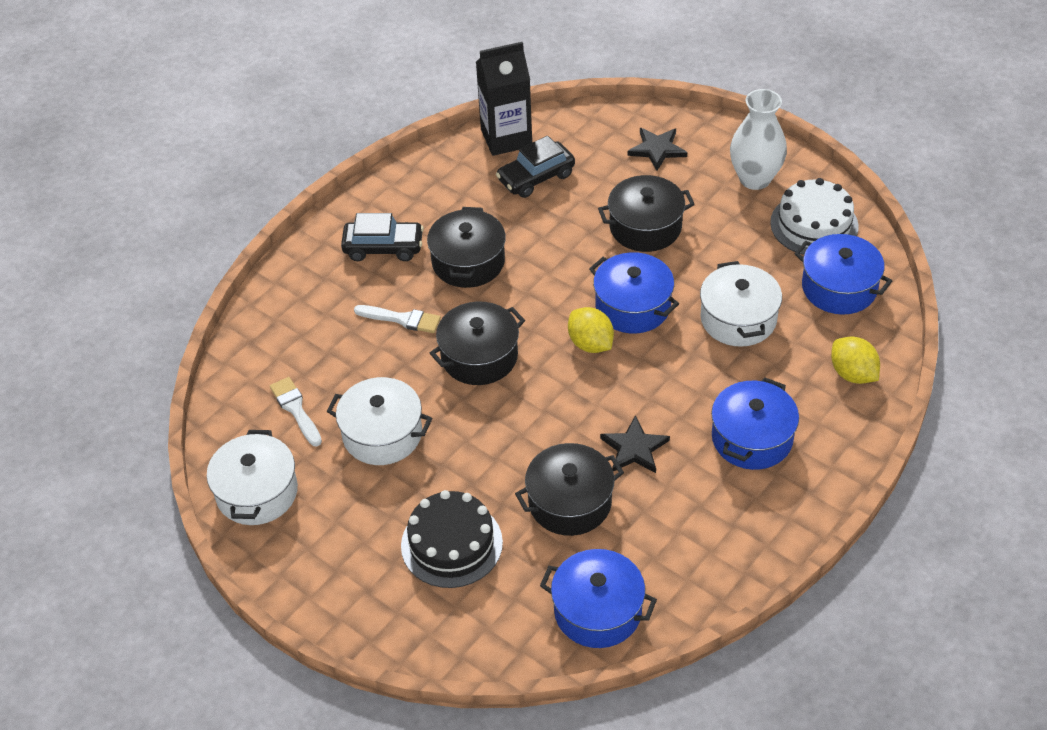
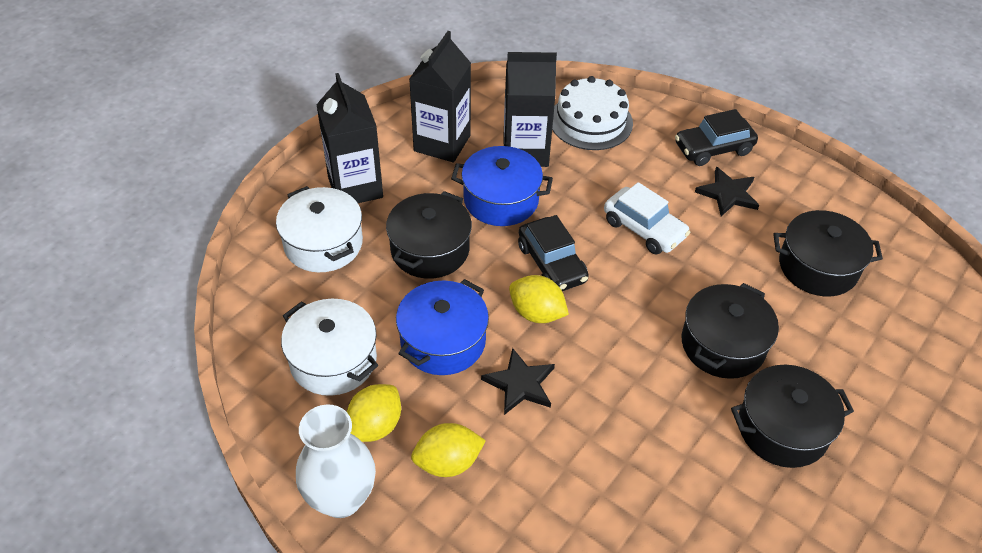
black cake: [401,490,503,588] = 1 -> none = 0
black carton: [476,42,532,156] = 1 -> [316,73,383,203] [409,31,471,163] [503,52,557,167] = 3
blue pot: [540,549,657,648] [589,252,679,333] [711,378,799,470] [795,234,892,315] = 4 -> [396,279,489,375] [451,146,553,226] = 2
white brush: [270,377,322,447] [354,305,441,333] = 2 -> none = 0
white car: none = 0 -> [604,182,691,255] = 1
white pot: [207,430,298,525] [327,377,432,465] [700,261,782,347] = 3 -> [276,186,363,272] [281,299,378,396] = 2
yellow lemon: [568,307,614,353] [831,337,880,384] = 2 -> [347,384,401,442] [411,423,486,477] [509,275,569,323] = 3

